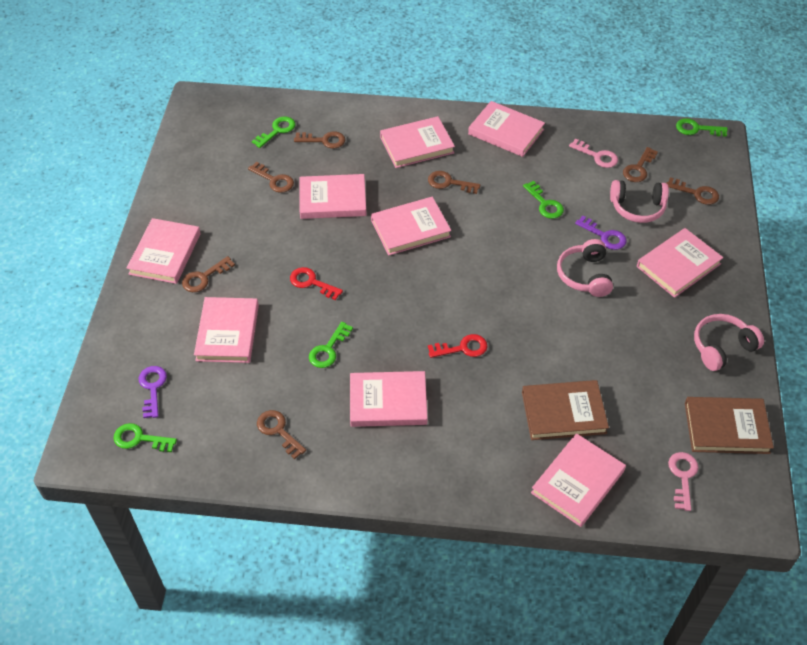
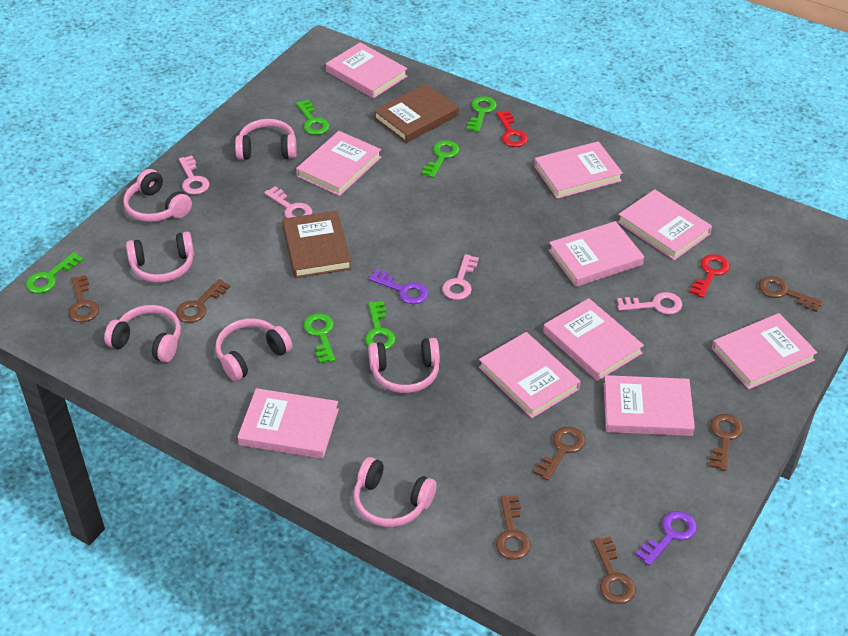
green key: [113,423,177,452] [252,116,295,148] [309,322,353,368] [523,181,564,219] [676,118,728,137] = 5 -> [26,252,83,293] [296,100,330,135] [303,313,335,363] [365,301,396,350] [422,140,459,178] [467,96,497,132] = 6
pink book: [127,218,201,284] [194,297,259,363] [300,174,366,219] [350,371,427,427] [371,197,451,255] [380,116,455,168] [468,101,545,157] [531,433,626,527] [637,228,723,298] = 9 -> [238,388,339,459] [296,131,381,196] [326,42,407,99] [479,332,581,418] [534,141,623,199] [543,298,644,381] [549,221,644,287] [604,375,695,436] [617,189,712,260] [712,313,818,389] = 10
pink headphones: [557,239,613,297] [610,180,669,223] [694,314,764,371] = 3 -> [104,305,181,363] [123,169,192,222] [126,232,194,283] [215,318,292,381] [235,119,297,160] [354,457,437,527] [368,338,440,393] = 7
pink key: [569,138,618,168] [668,452,699,511] = 2 -> [179,156,209,195] [264,186,312,218] [442,254,479,300] [617,292,682,315] = 4

